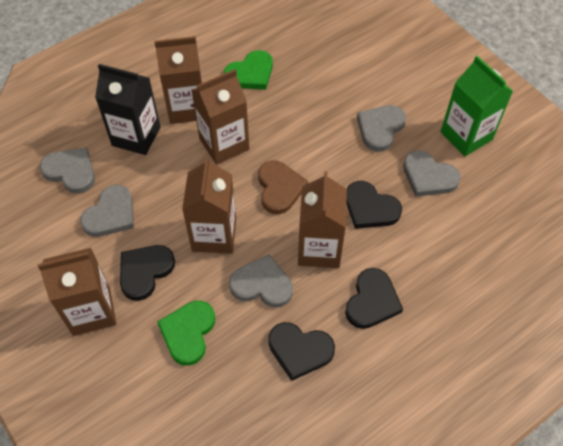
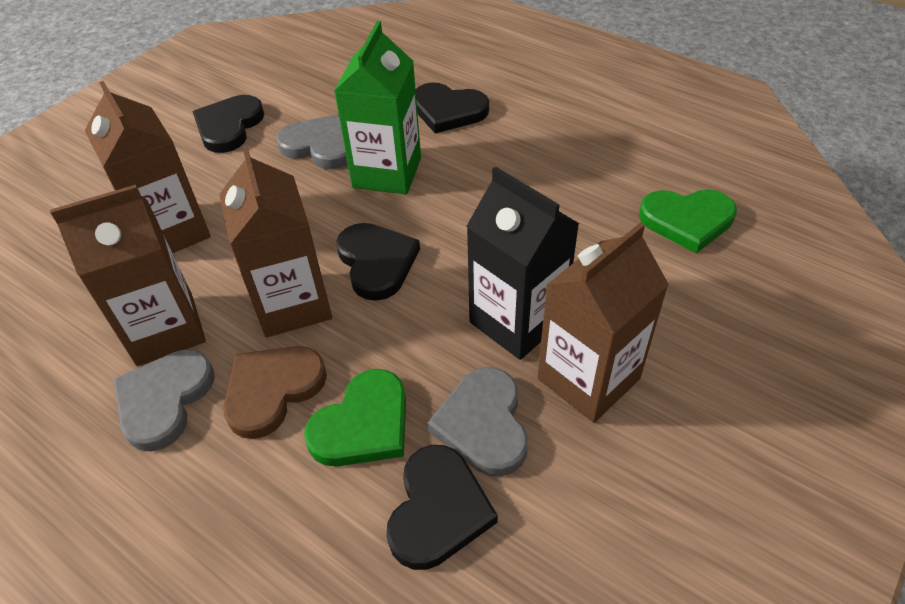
brown carton: [37,248,116,336] [154,36,202,124] [182,157,236,254] [191,69,249,165] [298,171,347,268] = 5 -> [50,185,206,366] [85,81,211,253] [219,146,332,337] [538,222,669,423] = 4
grey heart: [40,147,95,194] [80,185,134,237] [229,254,293,307] [357,105,406,152] [403,151,461,197] = 5 -> [113,349,215,452] [277,114,348,169] [427,367,528,477] = 3

